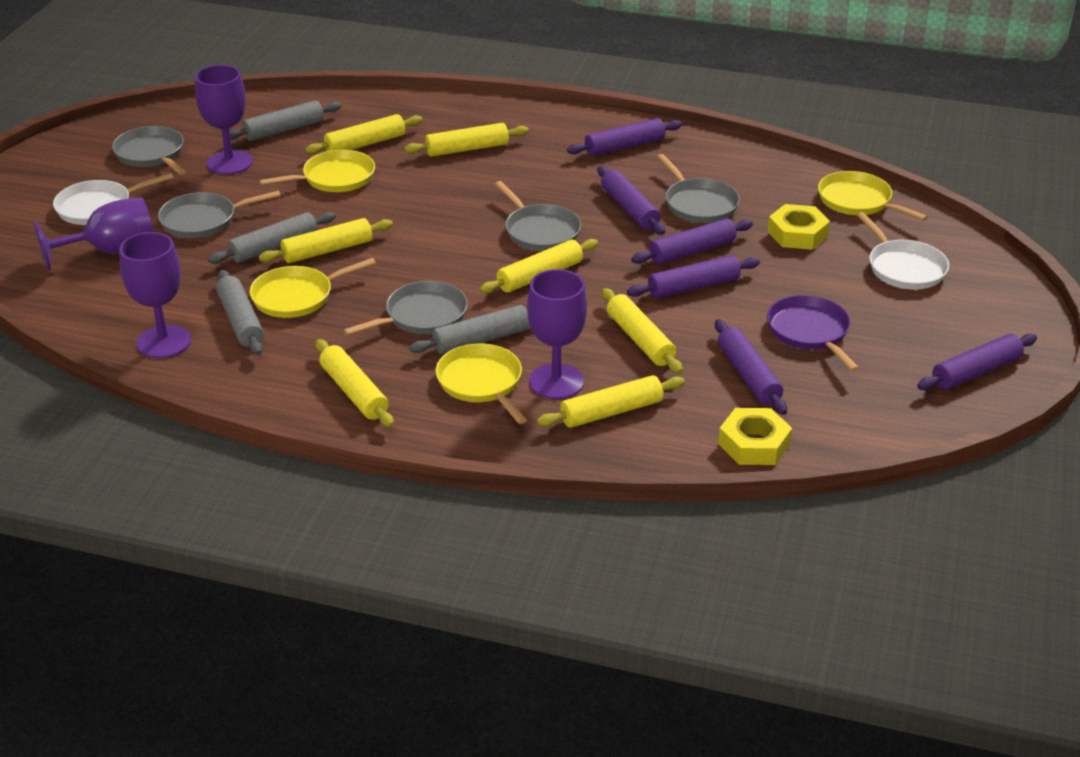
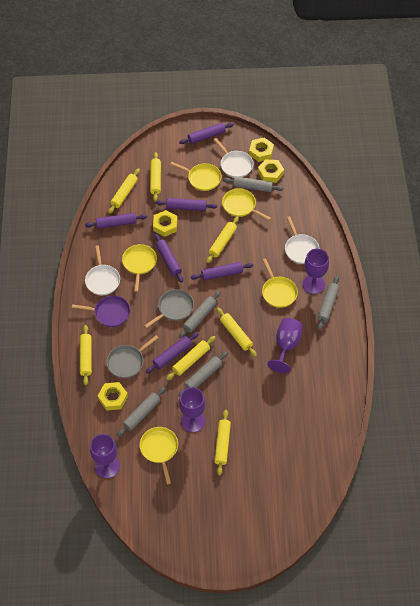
grey pan: [112,126,187,175] [158,190,281,238] [344,281,468,336] [495,181,581,251] [657,154,740,223] = 5 -> [106,335,159,378] [144,289,194,329] = 2
grey rolling pin: [208,212,336,264] [216,270,264,355] [229,100,341,141] [409,305,530,354] = 4 -> [117,387,166,437] [178,352,228,397] [179,291,221,338] [223,176,283,192] [317,276,339,330] = 5
white pan: [53,173,174,225] [857,212,949,289] = 2 -> [85,245,120,295] [214,138,254,178] [285,216,320,264] = 3
yellow nut: [718,408,792,465] [768,204,830,250] = 2 -> [98,382,128,411] [153,210,177,237] [249,138,274,162] [258,159,284,183] = 4
yellow pan: [250,258,376,318] [259,150,375,192] [436,343,527,424] [818,171,928,221] = 4 -> [122,244,157,292] [140,427,178,484] [170,162,221,191] [222,188,271,221] [262,259,298,308] = 5

